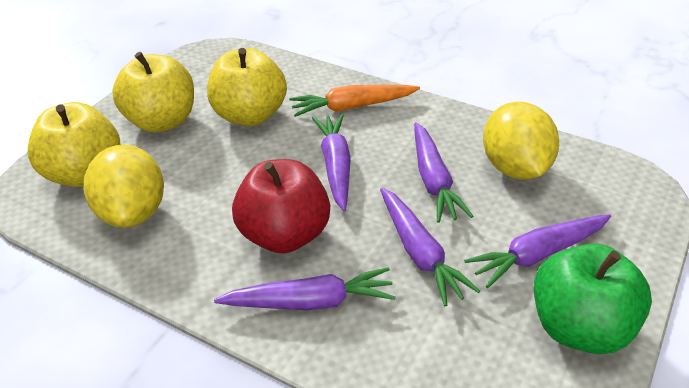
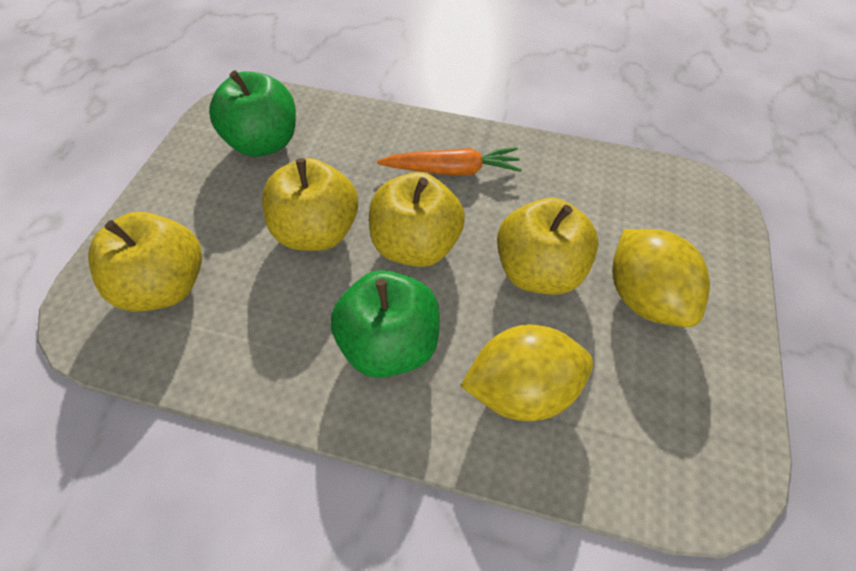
green apple: [534,243,652,354] = 1 -> [209,70,296,157] [331,270,440,378] = 2
purple carrot: [214,267,396,310] [312,114,351,211] [380,188,480,306] [414,122,473,223] [464,214,611,288] = 5 -> none = 0
red apple: [232,159,330,253] = 1 -> none = 0
yellow apple: [27,102,120,187] [112,52,194,133] [207,48,287,126] = 3 -> [88,212,202,312] [262,158,358,251] [369,172,465,267] [497,198,599,295] = 4

